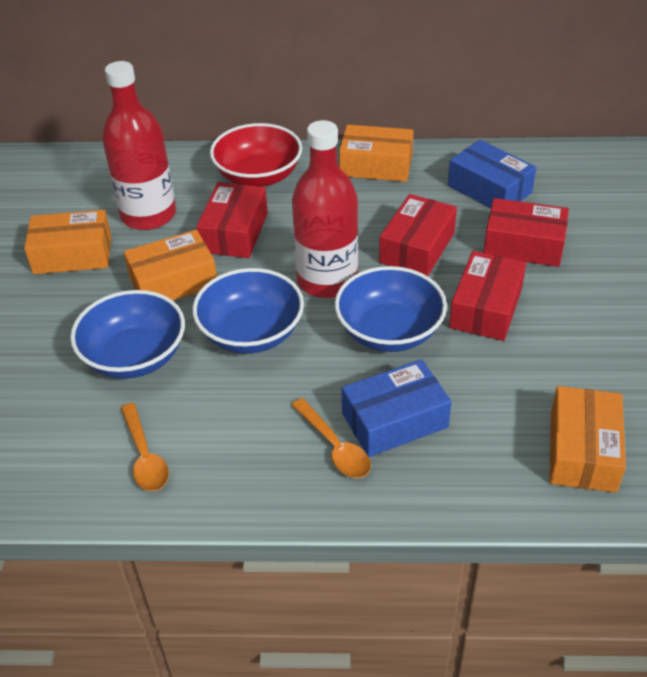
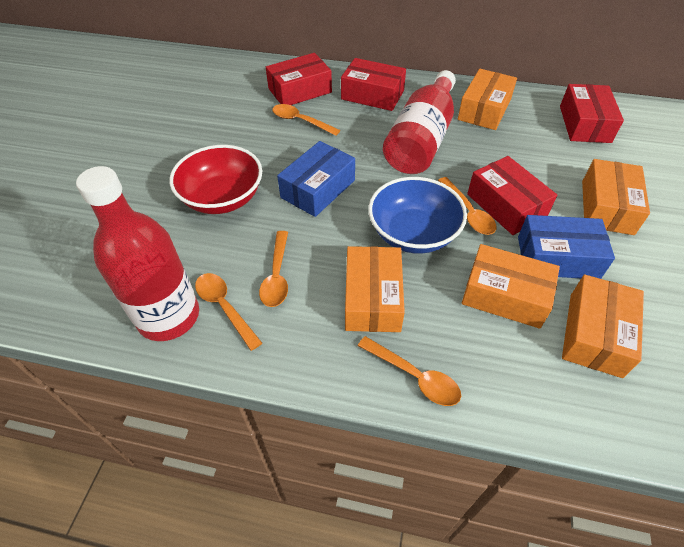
blue bowl: [70,290,185,379] [192,268,304,354] [335,266,447,352] = 3 -> [368,177,467,254] = 1
orange box: [24,210,111,274] [124,229,217,300] [339,125,413,182] [550,386,626,493] = 4 -> [345,246,405,332] [458,69,517,130] [462,244,560,329] [562,274,644,378] [582,159,650,235] = 5
orange spoon: [121,403,169,491] [291,398,371,478] = 2 -> [195,273,262,351] [259,231,288,307] [272,104,340,136] [358,336,461,406] [438,177,496,235] = 5

